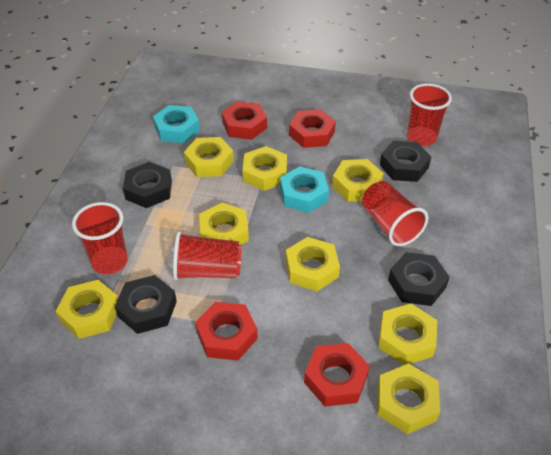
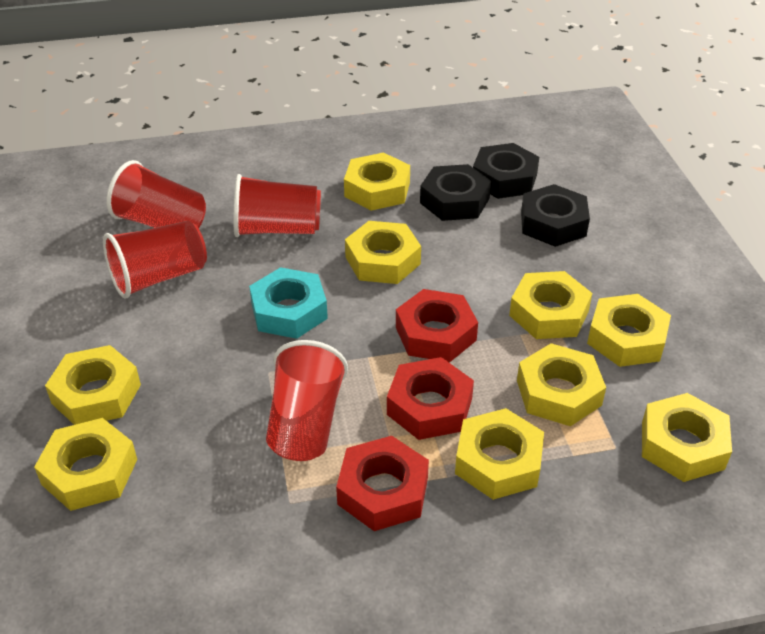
black nut: [115,275,177,334] [123,162,172,208] [380,141,431,182] [388,252,450,306] = 4 -> [420,164,491,221] [473,143,539,199] [521,184,590,247] = 3
red nut: [195,302,258,360] [222,101,267,140] [289,109,336,148] [304,343,370,407] = 4 -> [336,436,429,531] [387,357,474,440] [396,289,478,362] = 3
turquoise nut: [153,105,200,143] [280,166,329,213] = 2 -> [249,267,328,339] = 1
yellow nut: [56,280,118,339] [184,137,234,177] [199,203,249,245] [242,146,287,191] [286,237,340,291] [332,159,384,202] [377,363,440,434] [378,304,437,365] = 8 -> [34,418,137,511] [45,345,141,425] [344,152,410,211] [345,221,421,284] [455,408,544,500] [509,271,592,339] [517,343,606,426] [587,294,671,367] [642,393,732,482] = 9

